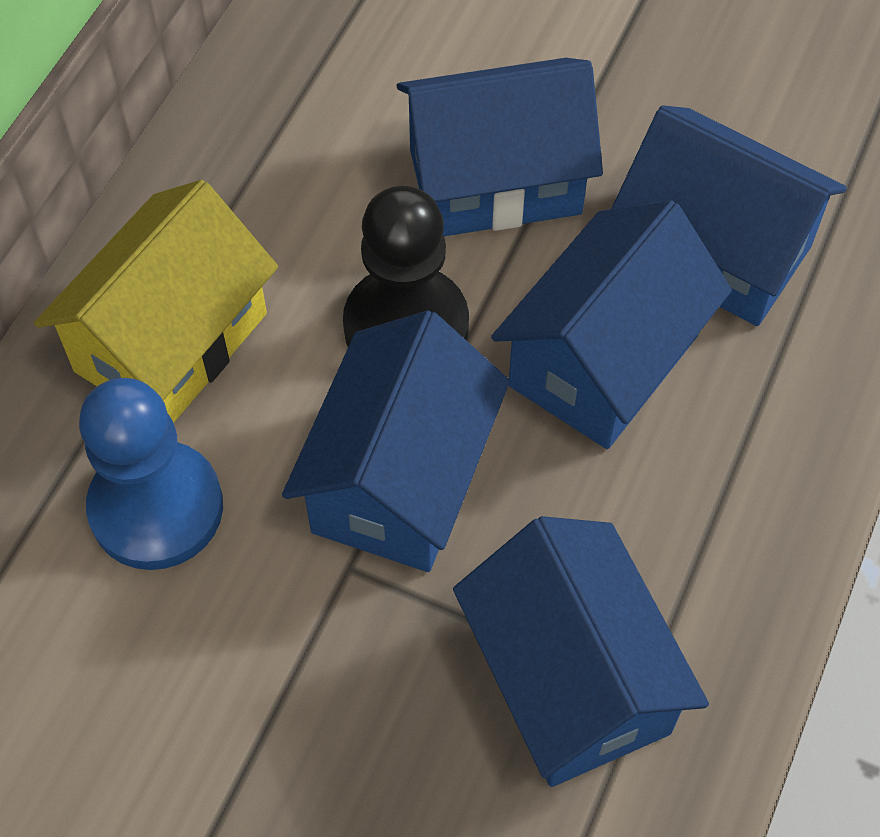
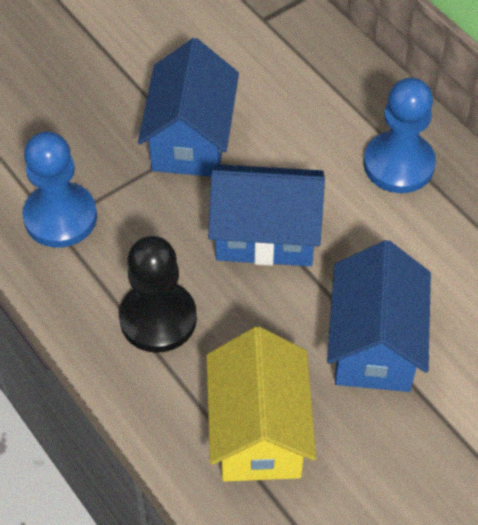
blue house: [282,311,510,572] [397,58,603,236] [453,516,709,787] [491,200,732,449] [611,105,847,326] = 5 -> [138,38,239,177] [208,164,325,266] [327,240,431,392] = 3
blue pawn: [79,378,223,570] = 1 -> [22,132,97,247] [364,78,436,193] = 2

